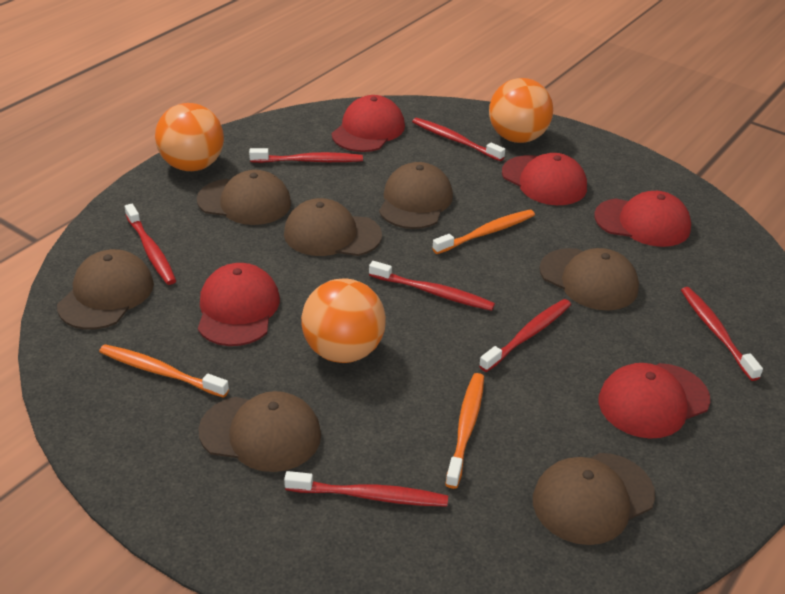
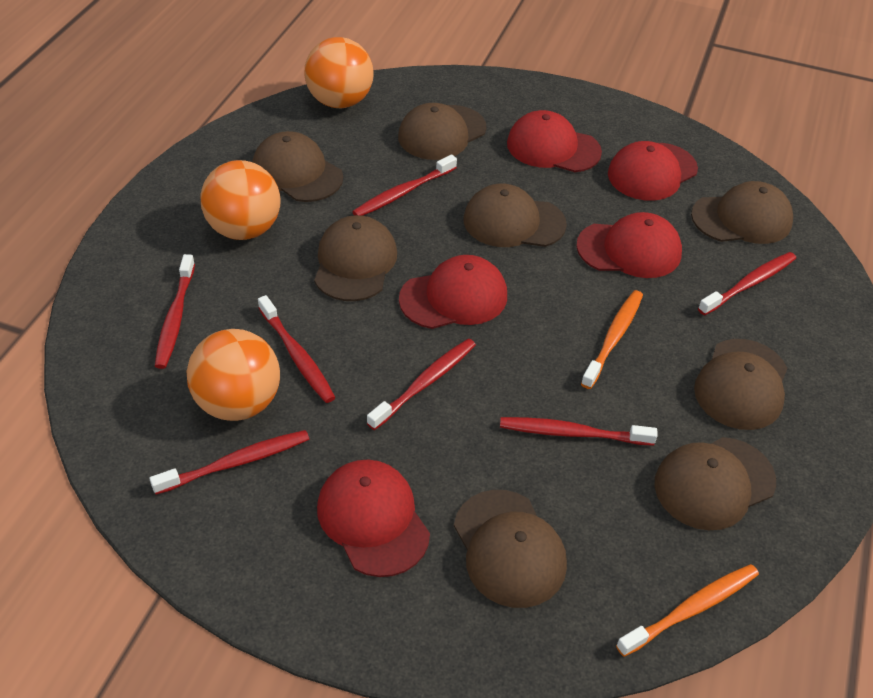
brown cap: [57,249,154,330] [197,170,291,225] [198,391,321,472] [284,198,382,256] [379,162,453,229] [533,453,655,545] [539,248,639,310] = 7 -> [252,131,343,202] [314,215,397,301] [398,103,486,160] [454,490,567,608] [463,184,567,247] [655,437,776,530] [691,181,793,244] [694,339,787,430] = 8
orange toothbrush: [99,344,229,398] [432,210,535,254] [445,373,484,489] = 3 -> [581,290,643,389] [616,564,759,657] = 2

